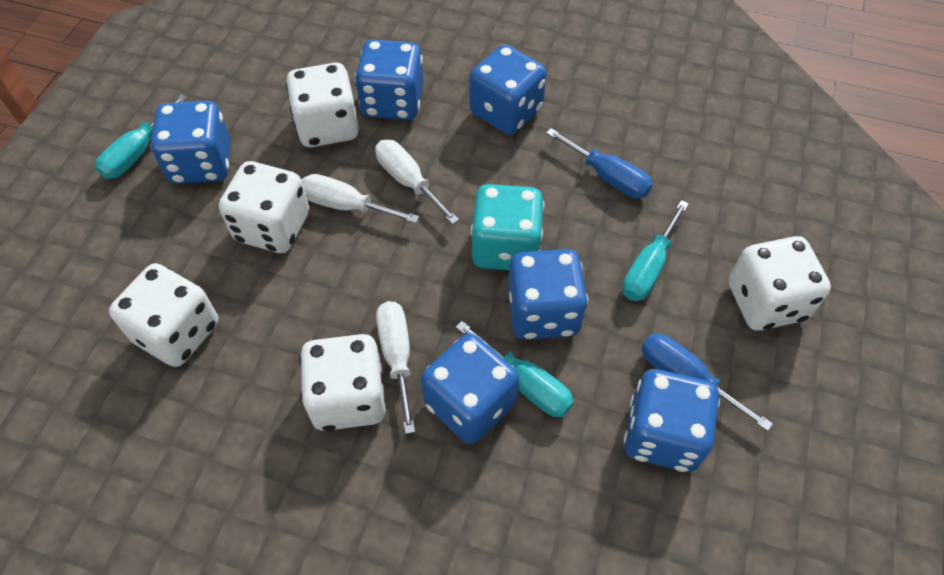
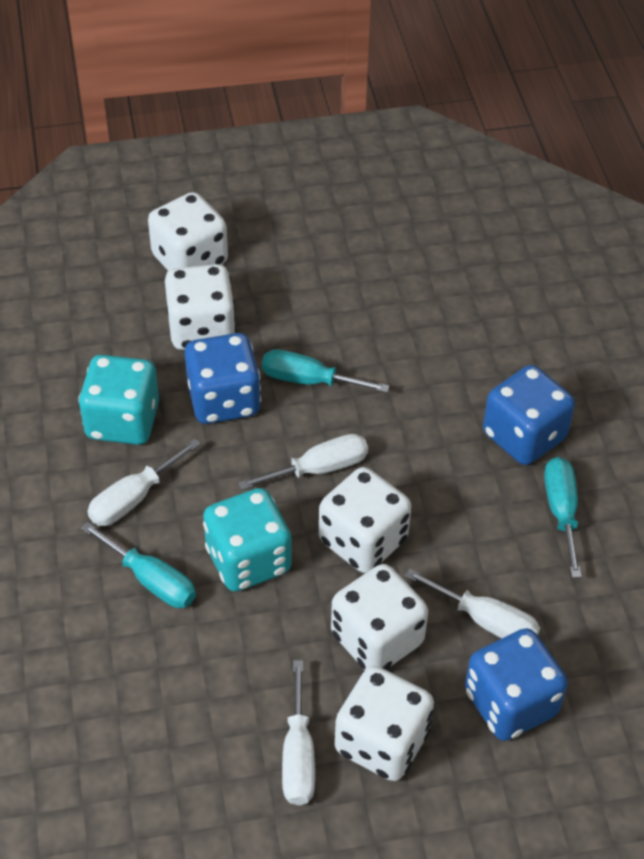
blue dice: [151,101,231,184] [355,40,424,120] [421,333,519,444] [469,45,547,135] [508,249,588,339] [624,369,720,472] = 6 -> [184,333,261,424] [465,628,568,741] [483,365,575,465] = 3
blue screwdriver: [546,128,653,199] [641,333,773,431] = 2 -> none = 0
turquoise dice: [471,184,544,270] = 1 -> [78,355,159,445] [203,488,292,592] = 2
white screwdriver: [302,174,419,223] [375,140,459,225] [376,301,415,434] = 3 -> [87,439,200,526] [238,434,368,490] [282,660,315,805] [405,569,540,639] = 4

